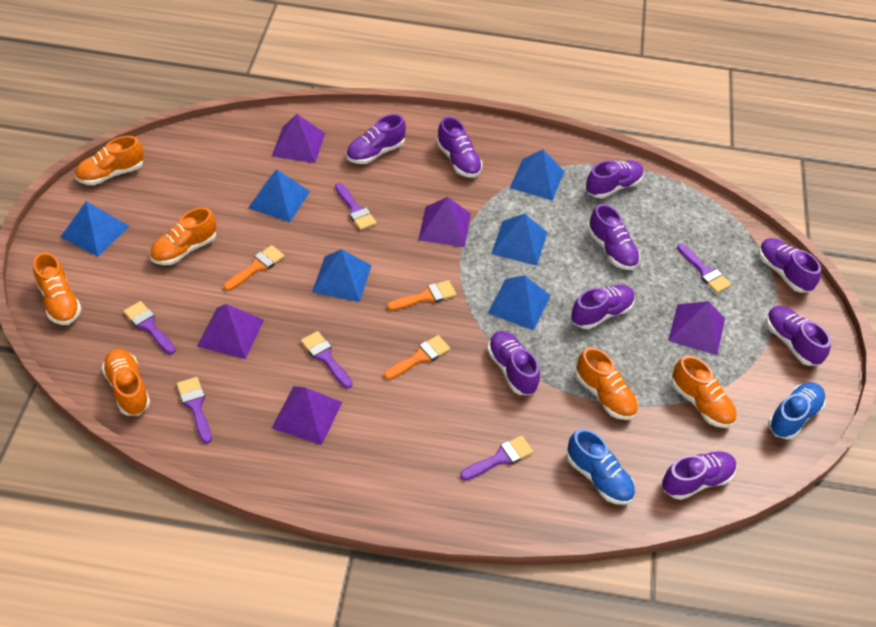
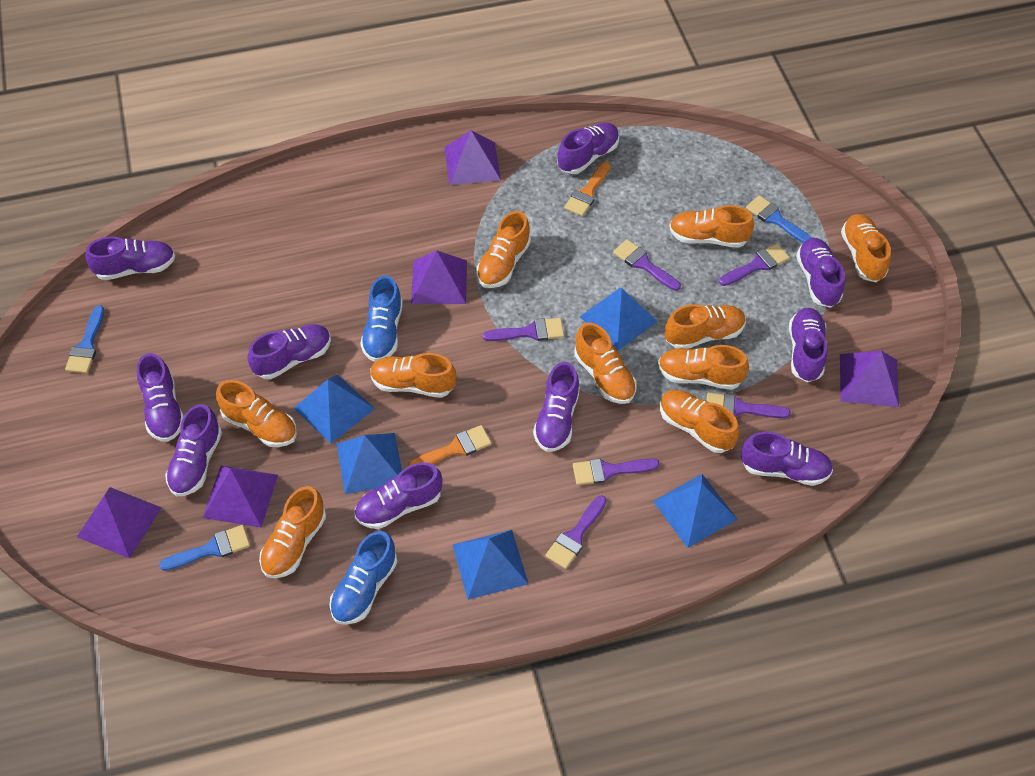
blue brush: none = 0 -> [65,305,104,373] [159,525,250,571] [746,195,812,243] = 3
blue pyramid: [60,201,129,256] [248,169,310,222] [312,249,372,302] [488,275,550,330] [491,214,547,266] [510,150,564,201] = 6 -> [293,374,375,444] [337,433,402,495] [453,530,528,600] [580,288,658,351] [653,474,738,548] = 5
orange brush: [224,245,285,291] [384,335,450,380] [387,280,457,311] = 3 -> [408,425,492,466] [564,162,610,216] = 2
orange shoe: [33,252,82,325] [75,136,144,185] [102,349,150,416] [150,207,216,265] [576,347,638,420] [671,355,737,428] = 6 -> [216,380,297,447] [259,486,326,578] [370,353,456,398] [476,211,531,288] [574,323,637,404] [658,345,749,390] [660,390,739,453] [665,304,746,349] [669,205,754,248] [841,214,891,282] = 10
purple shoe: [346,114,406,164] [437,116,483,178] [487,331,540,395] [571,285,635,329] [586,160,644,198] [588,204,640,270] [662,451,737,500] [759,238,821,293] [766,306,831,366] = 9 -> [85,237,175,280] [137,353,184,442] [165,404,222,496] [247,324,331,379] [354,462,442,529] [533,362,580,452] [557,122,619,174] [741,432,833,486] [789,308,827,382] [796,238,845,308] = 10

